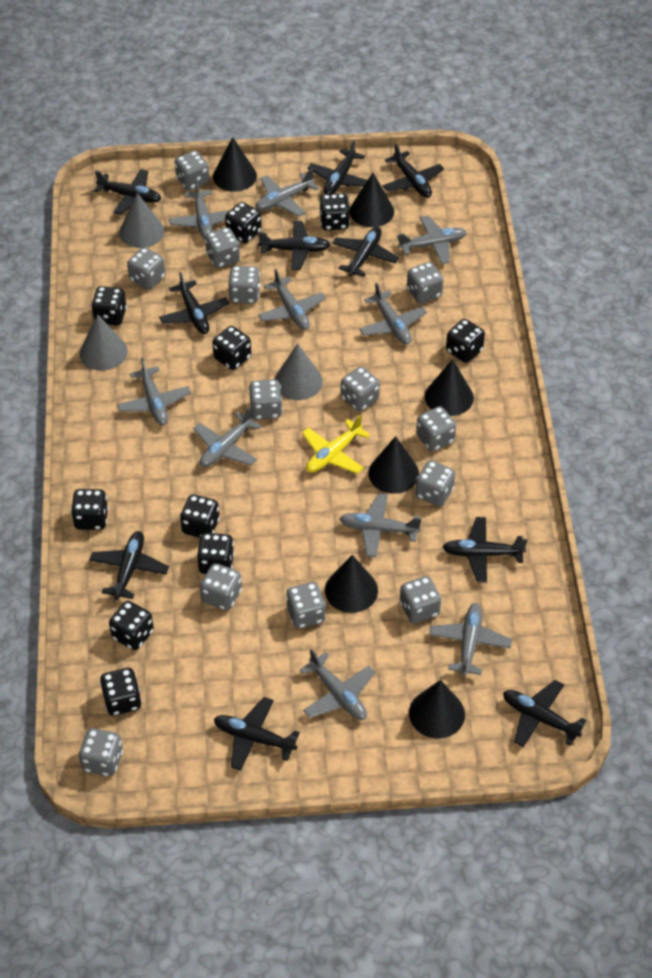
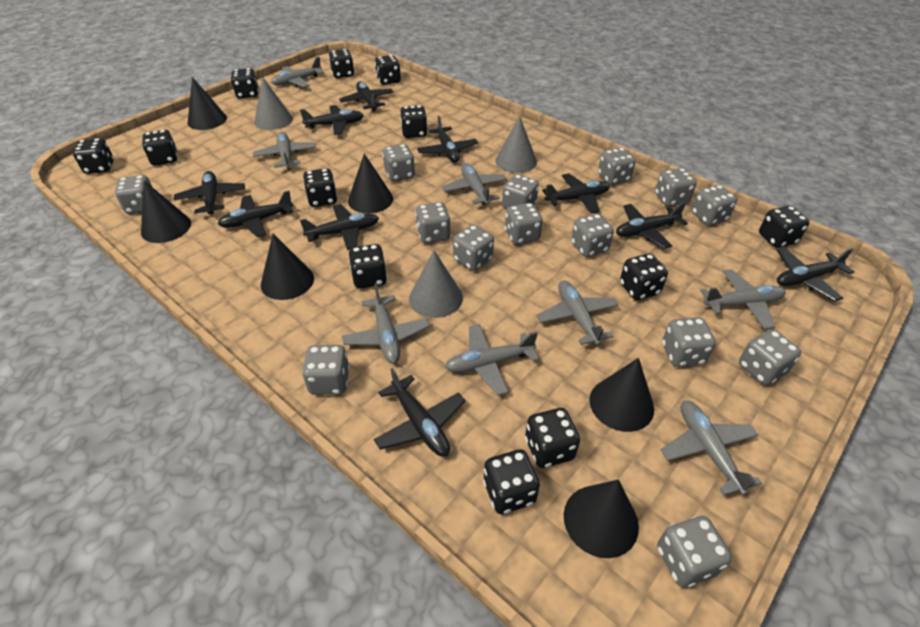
black dice: [71,489,108,530] [91,286,127,326] [100,668,142,715] [109,601,154,650] [180,495,220,538] [197,533,234,574] [212,326,251,370] [225,202,262,243] [319,193,350,230] [446,319,485,363] = 10 -> [73,138,114,174] [142,130,177,165] [231,68,259,98] [303,168,337,207] [329,49,354,78] [349,244,387,289] [375,55,401,85] [400,105,427,138] [483,449,540,514] [525,408,580,468] [620,254,668,300] [759,206,809,248] = 12
grey dice: [79,728,123,776] [127,248,165,290] [175,151,209,191] [200,563,242,611] [205,227,240,268] [228,266,260,304] [249,379,282,420] [286,582,326,628] [341,367,380,412] [400,576,441,623] [407,262,443,304] [415,460,455,506] [416,406,456,452] = 13 -> [115,175,152,214] [302,345,350,395] [382,144,415,181] [415,202,451,243] [453,225,494,271] [502,174,539,209] [505,203,543,245] [571,214,614,257] [598,148,636,185] [655,168,696,206] [657,516,732,587] [662,317,716,367] [692,185,737,226] [739,329,801,385] = 14
grey plane: [117,357,191,425] [169,179,230,240] [193,407,262,467] [256,168,319,217] [258,269,326,330] [300,649,375,720] [339,493,422,557] [359,283,427,345] [397,215,467,264] [429,603,512,676] = 10 -> [253,132,316,169] [271,57,324,88] [342,283,430,363] [442,163,507,205] [445,324,539,396] [537,281,618,345] [661,401,762,495] [700,269,785,329] = 8
yellow plane: [302,414,370,474] = 1 -> none = 0

